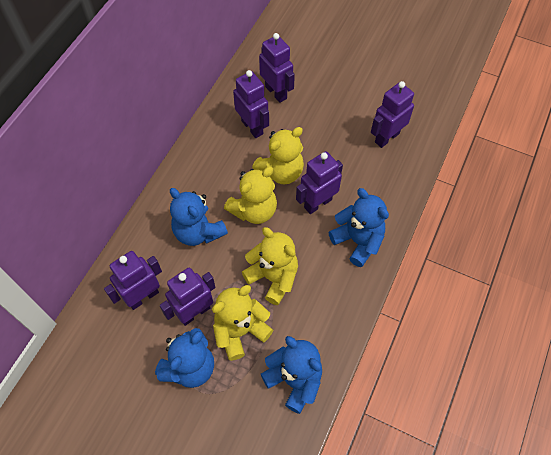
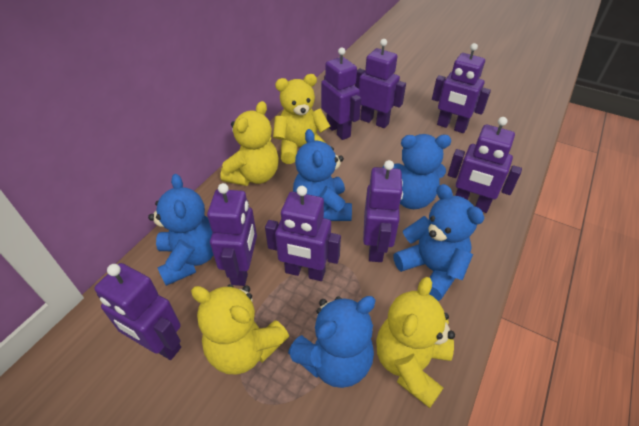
blue teddy bear: [155,328,214,388] [170,188,228,246] [261,336,322,414] [328,188,389,267] = 4 -> [148,174,214,286] [288,296,376,388] [293,129,352,221] [382,134,451,209] [393,184,484,301] = 5
purple robot: [104,251,162,310] [160,268,215,326] [233,70,269,138] [259,33,295,103] [296,151,343,214] [371,81,414,148] = 6 -> [94,263,181,360] [207,183,257,286] [265,186,341,281] [321,48,361,140] [355,39,406,128] [363,160,403,262] [432,43,491,133] [448,117,522,213] = 8

